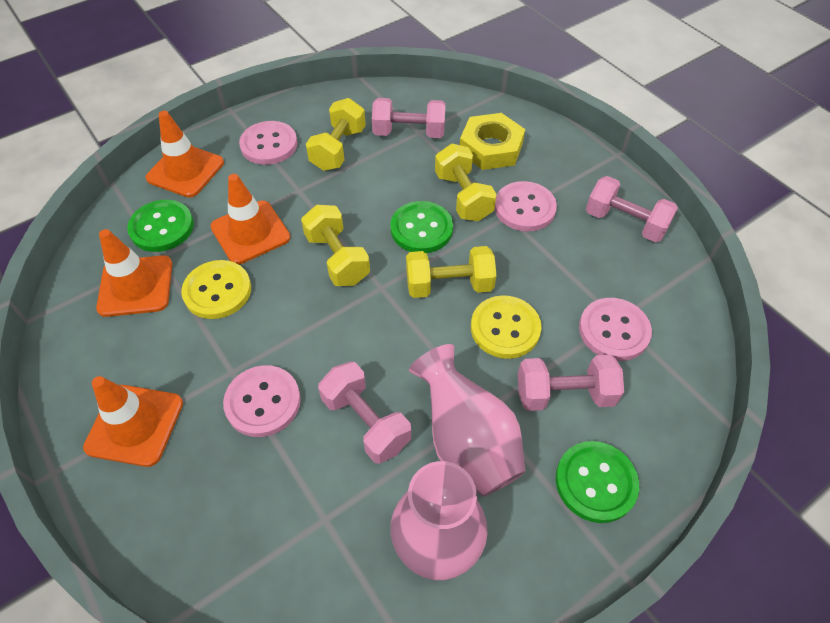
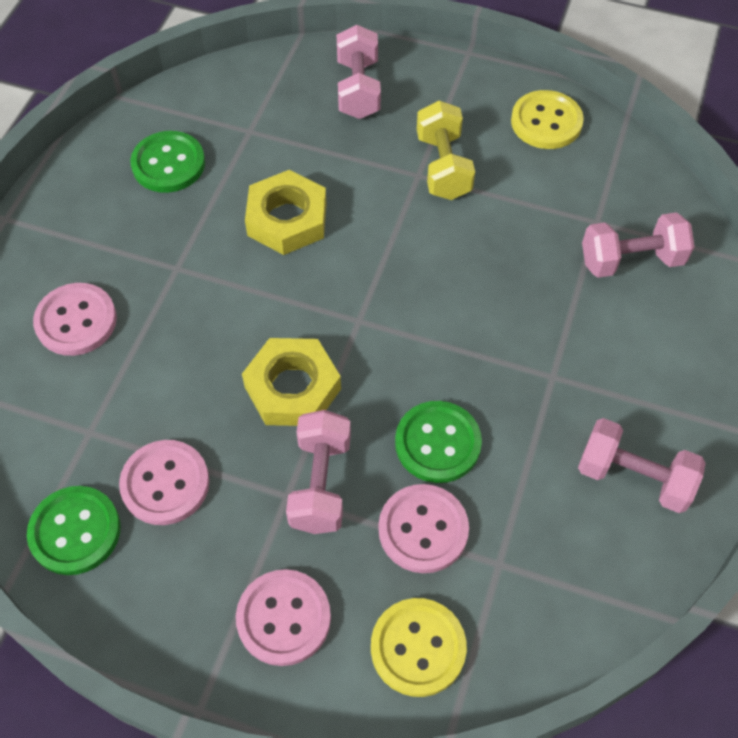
orange traffic cone: [83,376,183,467] [96,229,172,317] [146,111,224,197] [211,174,290,264] = 4 -> none = 0
pink vase: [391,461,487,580] [409,344,526,497] = 2 -> none = 0
yellow dumbbell: [301,205,370,286] [306,98,366,171] [406,246,497,298] [435,144,497,221] = 4 -> [417,101,475,200] = 1
yellow nut: [460,113,525,170] = 1 -> [242,338,341,426] [245,170,327,255] = 2

